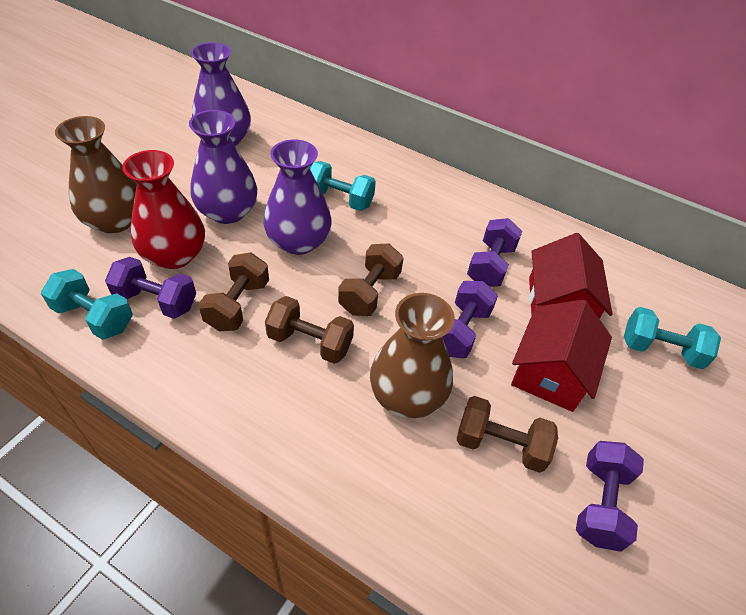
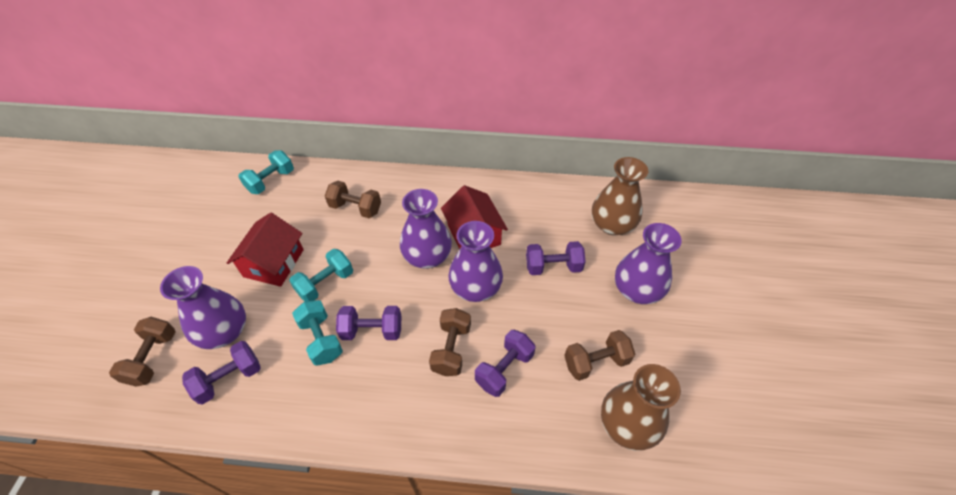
purple vase: [189,110,257,224] [191,42,251,146] [263,140,332,255] = 3 -> [160,266,246,349] [400,189,452,269] [448,221,503,302] [615,223,682,304] = 4
red vase: [122,150,205,269] = 1 -> none = 0

